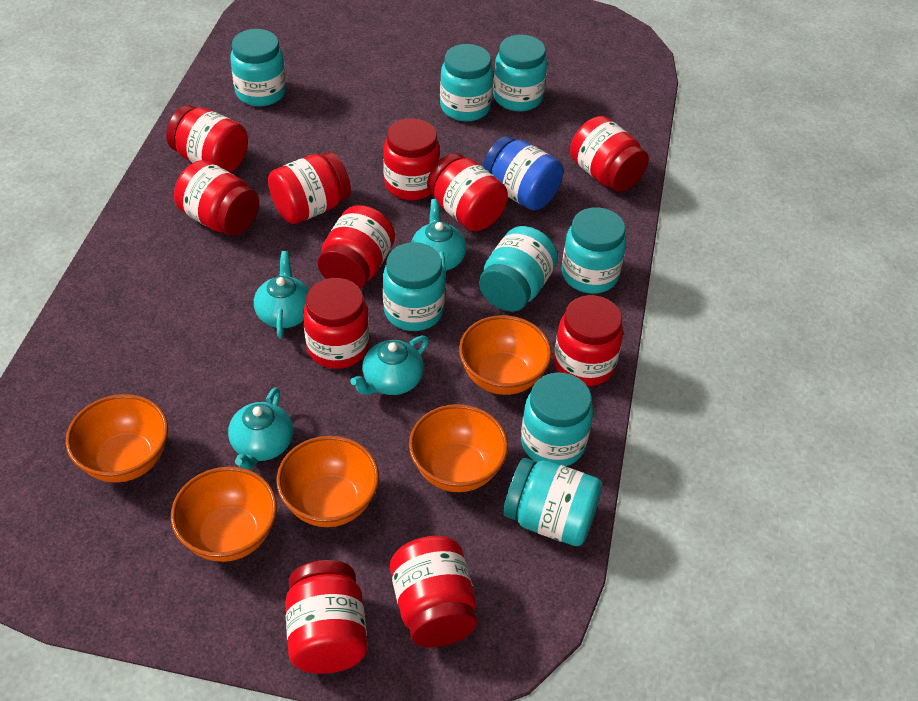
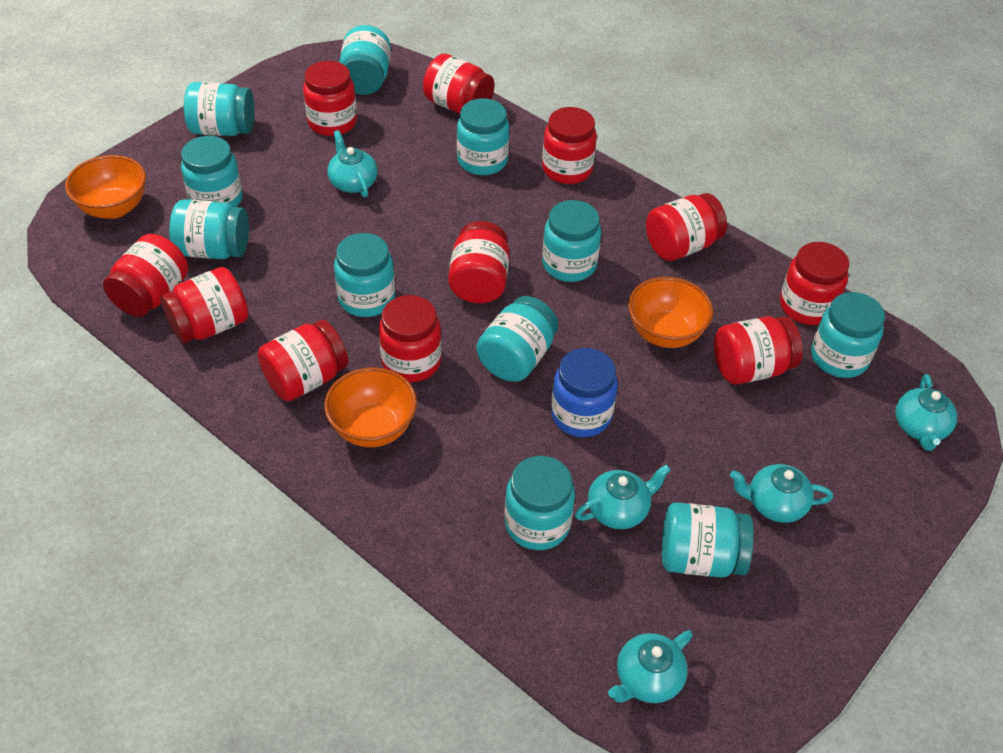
orange bowl: [66,394,168,483] [171,467,277,562] [276,436,379,527] [409,404,508,492] [459,315,552,395] = 5 -> [65,155,146,219] [324,367,417,447] [628,277,713,348] = 3
turquoise jar: [230,29,286,106] [383,242,445,331] [440,44,493,122] [479,226,558,312] [493,35,547,112] [503,458,602,546] [521,372,593,466] [562,207,626,294] = 8 -> [169,199,249,259] [181,136,243,207] [184,82,255,136] [334,233,395,317] [339,25,391,95] [457,98,509,175] [476,296,558,382] [504,456,575,550] [542,200,601,282] [662,502,754,578] [811,292,885,378] = 11
turquoise teapot: [228,387,293,470] [254,251,309,338] [350,336,429,395] [411,199,466,278] = 4 -> [327,130,378,197] [575,464,671,529] [608,630,693,703] [730,464,833,523] [895,374,957,451] = 5

